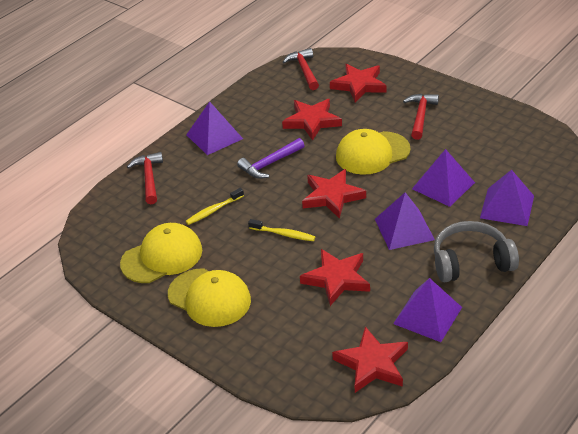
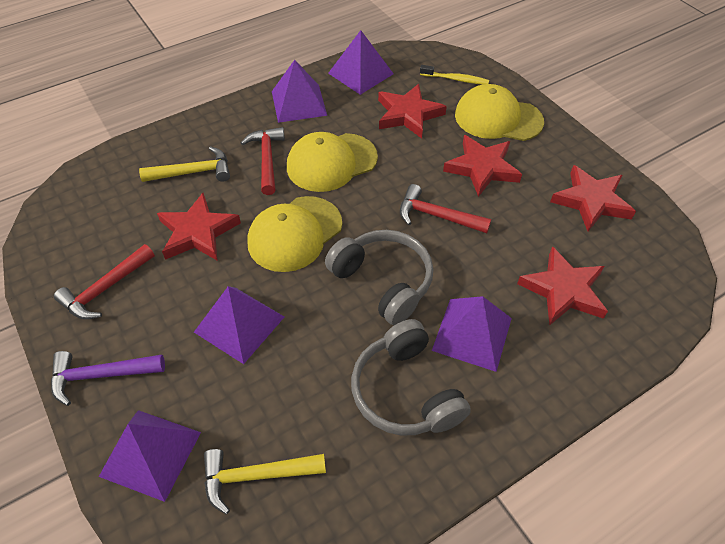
grey headphones: [434,221,519,282] = 1 -> [325,230,433,325] [351,319,471,436] = 2
yellow hammer: none = 0 -> [139,146,230,182] [204,449,326,514] = 2
yellow toothbrush: [186,188,244,225] [248,219,315,241] = 2 -> [420,65,489,85] = 1

